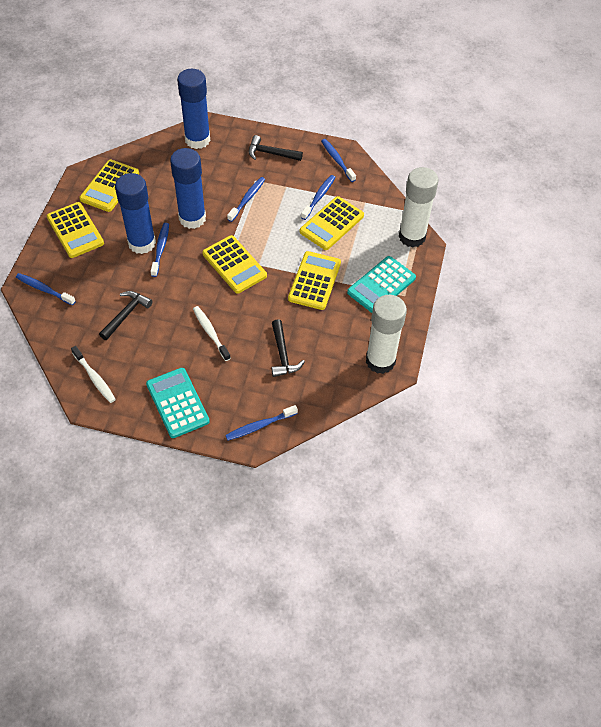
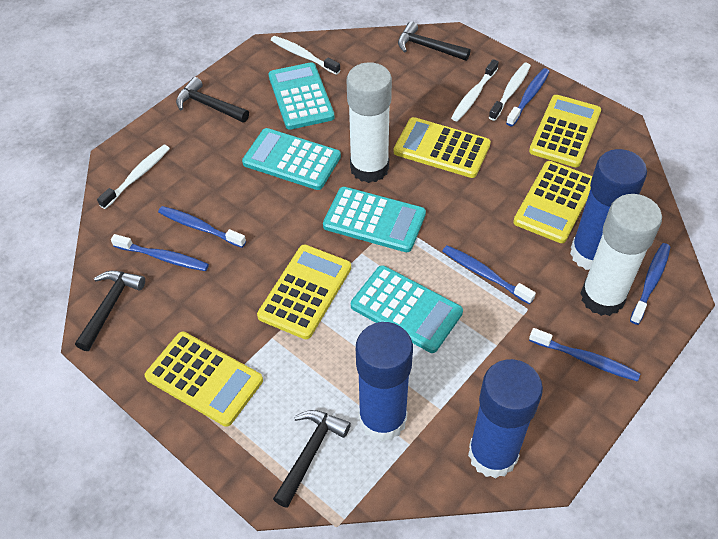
black hammer: [99,291,153,340] [249,135,303,161] [271,319,305,377] = 3 -> [75,271,145,351] [176,77,249,122] [273,410,351,508] [398,21,471,61] = 4
turquoise calculator: [146,368,210,438] [347,256,416,313] = 2 -> [242,128,341,190] [268,62,335,130] [323,187,426,252] [351,265,463,353] = 4
white toothbrush: [71,346,116,403] [193,306,231,361] = 2 -> [97,145,170,209] [271,36,340,75] [451,59,499,121] [489,63,531,121] = 4

